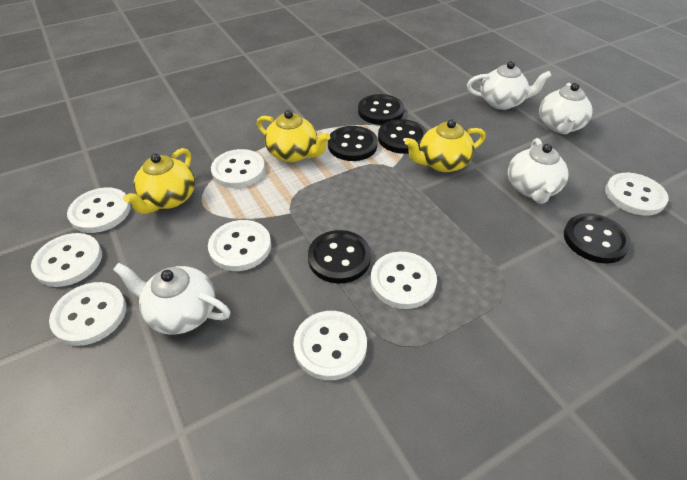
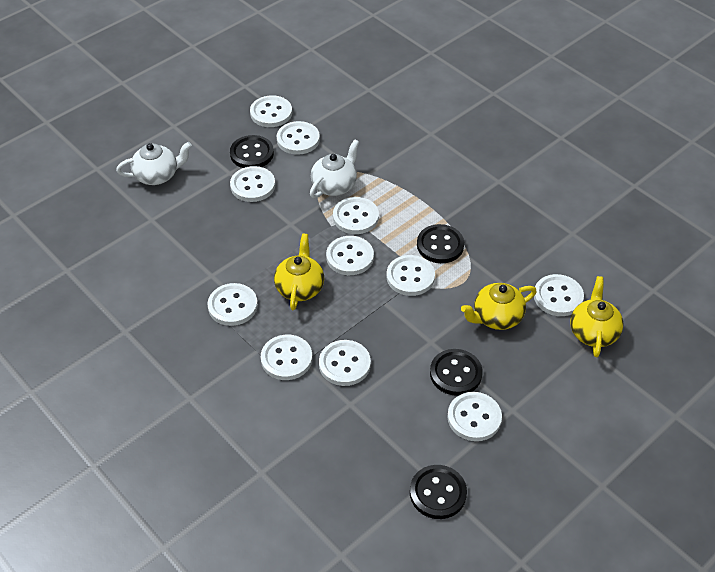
black button: [308,230,371,284] [328,126,378,161] [358,94,404,125] [378,119,427,154] [564,213,631,264] = 5 -> [230,135,274,168] [410,465,467,519] [417,224,464,263] [430,349,483,396] = 4
white button: [31,233,102,287] [49,282,126,346] [67,188,131,233] [208,220,271,271] [211,149,265,188] [293,311,367,380] [371,252,437,309] [605,173,668,216] = 8 -> [208,283,258,326] [230,166,275,202] [250,95,292,127] [261,335,312,380] [277,121,320,155] [319,340,371,386] [326,236,374,275] [333,197,379,234] [386,255,435,296] [447,392,502,441] [534,274,584,316] = 11
white teapot: [113,263,230,334] [467,61,552,110] [508,138,569,204] [539,83,593,134] = 4 -> [116,142,192,185] [310,140,359,198] = 2

